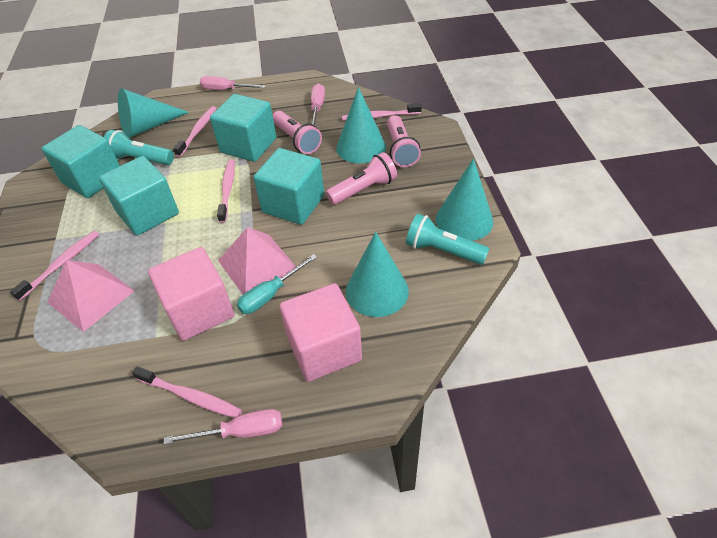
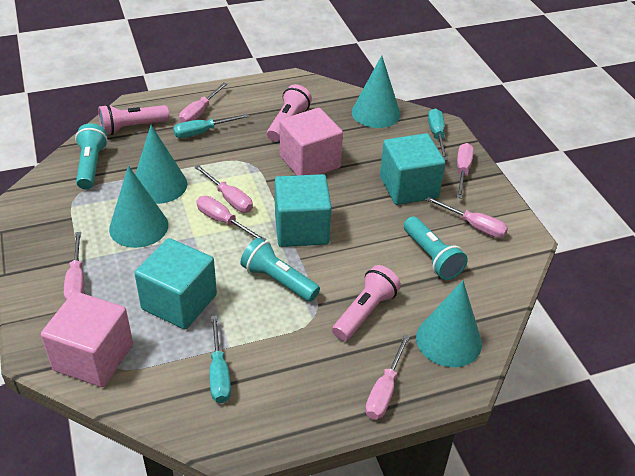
pink pyramid: [47,260,135,332] [218,227,296,294] = 2 -> none = 0
pink screwdriver: [164,409,282,444] [200,76,266,90] [311,83,325,125] = 3 -> [64,232,84,300] [179,83,227,123] [194,165,253,213] [196,196,266,241] [365,335,410,419] [426,197,508,238] [457,143,474,198] = 7
pink toothbrush: [10,231,99,301] [132,366,242,418] [173,106,217,157] [217,159,235,223] [342,103,422,121] = 5 -> none = 0
turquoise cube: [41,125,120,198] [99,156,179,236] [210,94,276,162] [253,148,324,225] = 4 -> [134,238,217,329] [275,174,332,247] [380,133,445,205] = 3
turquoise flashlight: [104,130,174,165] [406,213,489,265] = 2 -> [75,123,108,189] [241,238,320,302] [404,216,468,280] = 3
turquoise screwdriver: [237,254,317,314] = 1 -> [173,114,250,138] [209,315,231,403] [428,108,448,160] = 3

